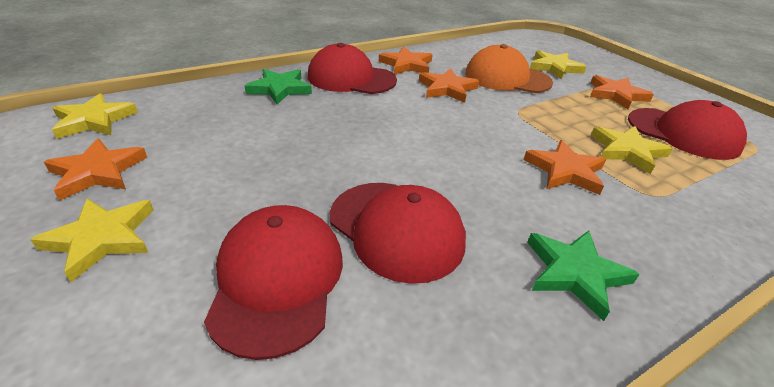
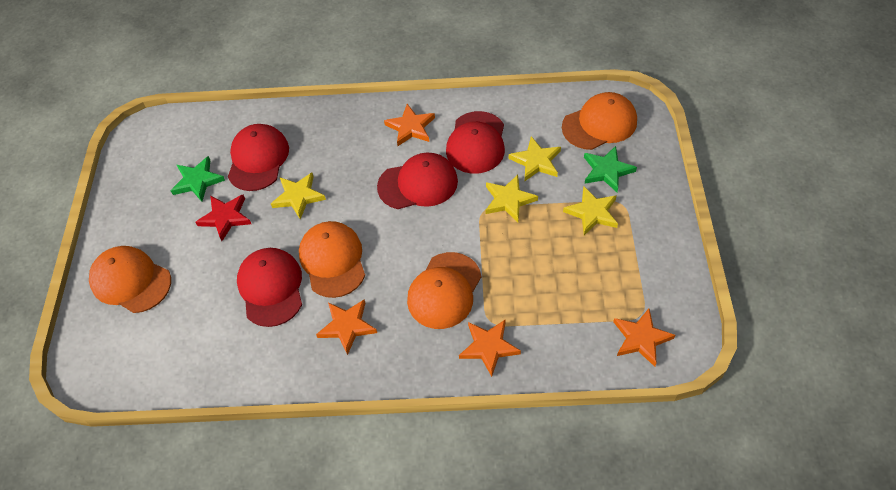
orange cap: [465,44,553,93] = 1 -> [89,246,171,313] [299,221,365,298] [407,252,481,329] [562,92,637,150] = 4
orange star: [44,138,147,201] [379,46,433,75] [419,68,479,103] [524,140,606,195] [590,75,654,109] = 5 -> [316,299,377,355] [384,104,435,146] [459,319,521,377] [613,309,675,367] = 4
red star: none = 0 -> [195,195,251,241] = 1

